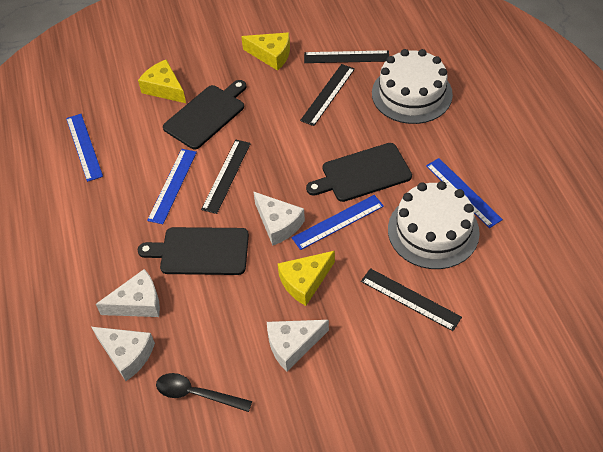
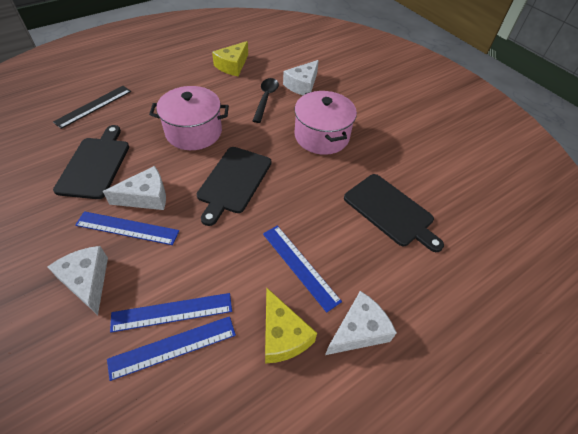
black ruler: [201,140,251,214] [300,64,355,126] [304,50,389,63] [361,268,462,331] = 4 -> [53,86,131,129] = 1
pink pot: none = 0 -> [149,86,229,150] [295,91,357,155] = 2
white cake: [372,49,453,124] [388,181,480,269] = 2 -> none = 0
yellow cheese: [138,59,186,103] [241,32,290,71] [278,251,335,306] = 3 -> [212,41,248,76] [265,287,317,363] = 2

